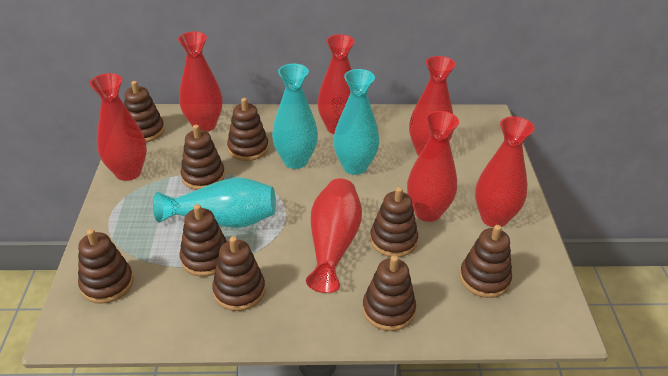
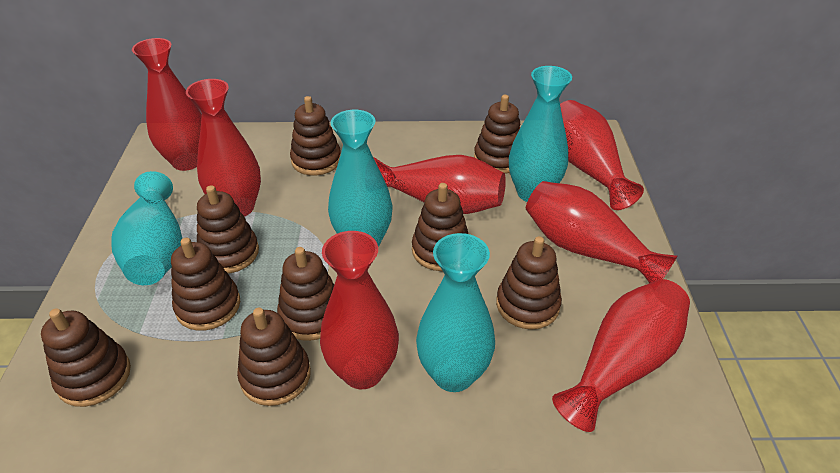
turquoise vase: [153,178,276,228] [272,64,318,169] [333,69,379,175] = 3 -> [111,171,182,285] [328,110,393,247] [416,233,495,392] [509,66,572,202] = 4

